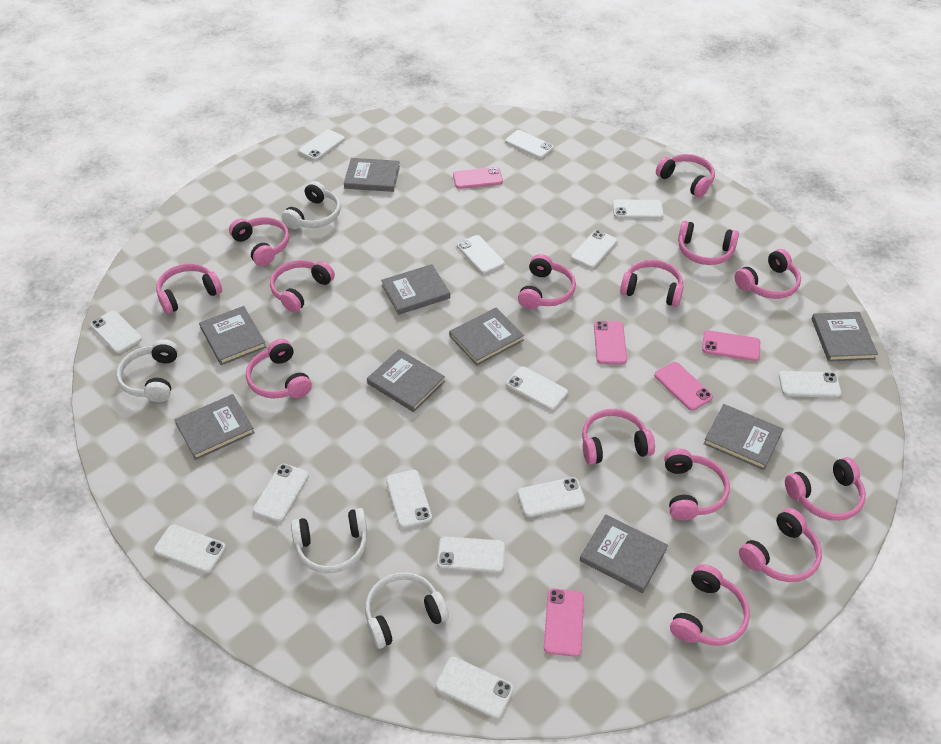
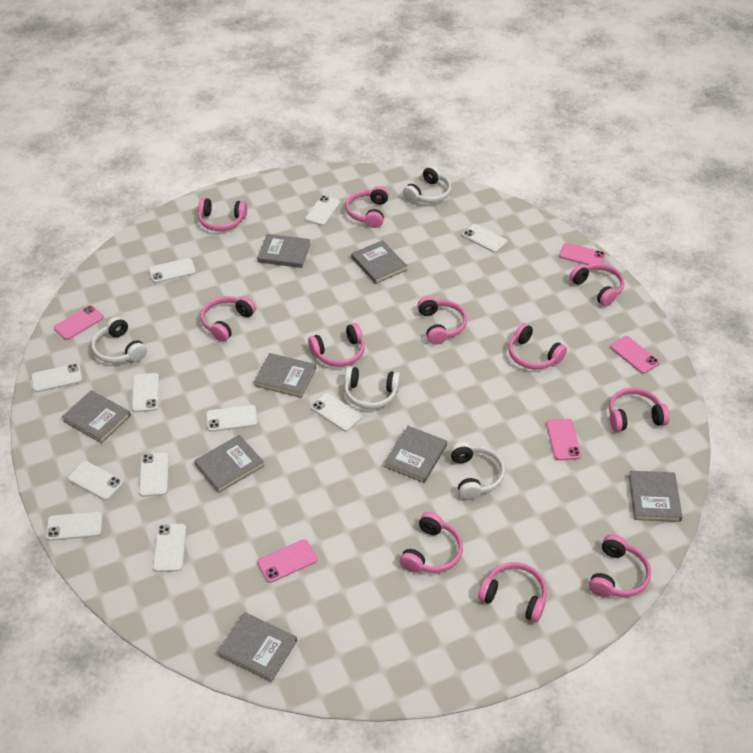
grey book: [175,394,255,460] [199,306,266,365] [344,158,400,192] [367,349,445,412] [381,264,450,315] [449,307,524,365] [580,514,668,593] [703,404,783,470] [812,312,878,362] = 9 -> [62,390,131,443] [194,435,264,493] [218,612,297,682] [254,353,316,398] [258,234,311,268] [351,240,407,284] [384,426,447,483] [629,471,683,522] = 8
pink headphones: [156,264,222,314] [229,217,289,266] [246,339,312,398] [270,260,335,313] [518,254,576,309] [582,409,655,465] [620,260,684,307] [656,154,715,198] [664,448,730,520] [670,564,750,646] [678,221,739,265] [735,249,801,299] [739,508,822,582] [785,457,866,521] = 14 -> [198,198,247,231] [201,296,256,342] [308,323,365,367] [346,186,389,228] [400,512,463,573] [417,296,467,345] [478,562,547,622] [509,323,567,370] [569,263,624,307] [589,534,651,597] [609,388,670,432] = 11
white phone: [90,310,142,354] [154,525,226,573] [253,464,309,522] [299,129,345,161] [386,470,432,529] [435,657,514,719] [437,537,505,573] [457,235,505,274] [505,130,554,159] [506,366,568,410] [517,477,586,517] [571,230,618,269] [613,199,664,219] [779,371,842,398] = 14 -> [31,363,83,392] [46,511,103,541] [68,461,123,500] [132,373,159,412] [139,452,169,497] [149,258,196,283] [153,524,186,572] [206,405,258,432] [305,195,341,226] [311,393,362,431] [462,224,507,253] = 11

